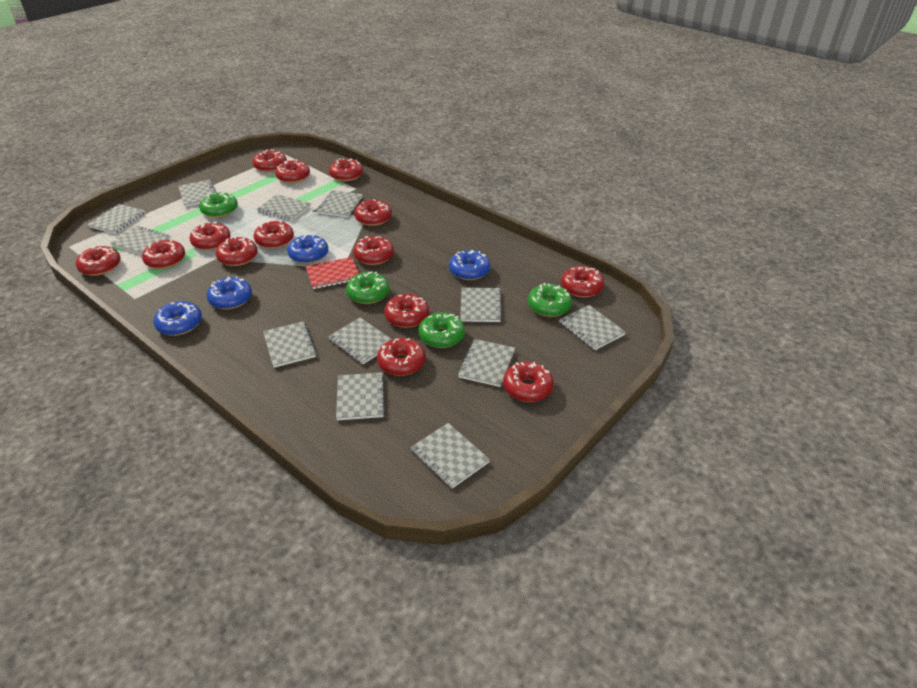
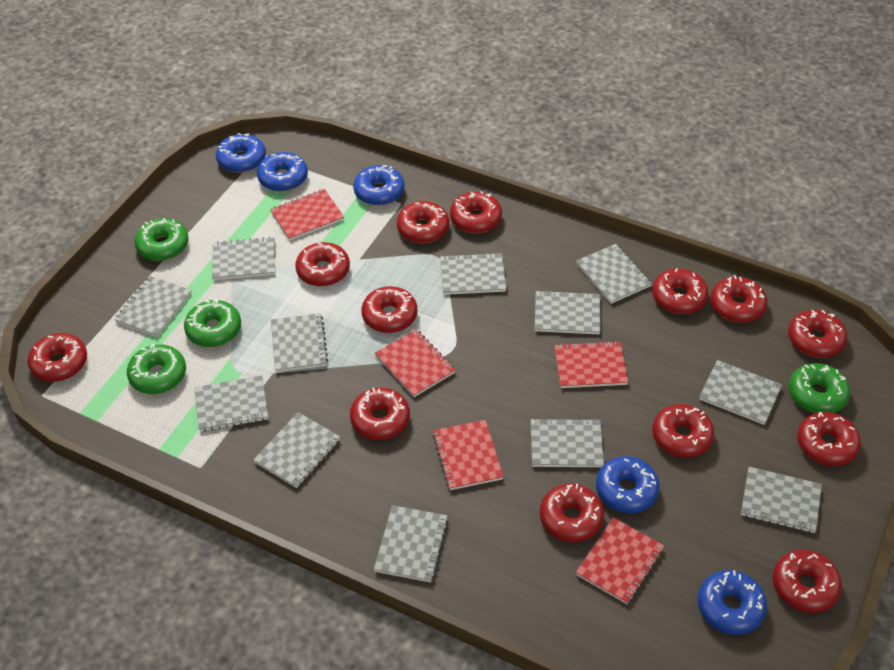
blue donut: [153,301,202,336] [206,276,252,310] [287,234,328,264] [449,250,490,280] = 4 -> [216,133,266,173] [257,152,308,192] [353,165,405,206] [596,456,660,513] [698,570,767,635] = 5
red donut: [76,246,121,276] [142,240,185,269] [190,222,231,250] [216,237,258,266] [253,149,287,172] [254,221,294,249] [275,159,310,183] [329,158,363,181] [353,236,394,265] [354,199,392,226] [377,338,426,376] [384,294,429,328] [503,362,554,402] [561,266,604,297] = 14 -> [27,333,87,382] [295,242,350,287] [350,387,410,440] [361,286,418,333] [397,201,449,243] [450,191,502,233] [540,484,604,542] [652,268,709,314] [652,404,714,458] [710,275,767,323] [773,550,842,613] [788,310,847,358] [797,412,861,466] = 13
red notebook: [306,257,359,289] = 1 -> [270,189,344,240] [375,329,455,397] [433,420,504,490] [555,341,628,388] [576,517,664,604] = 5

